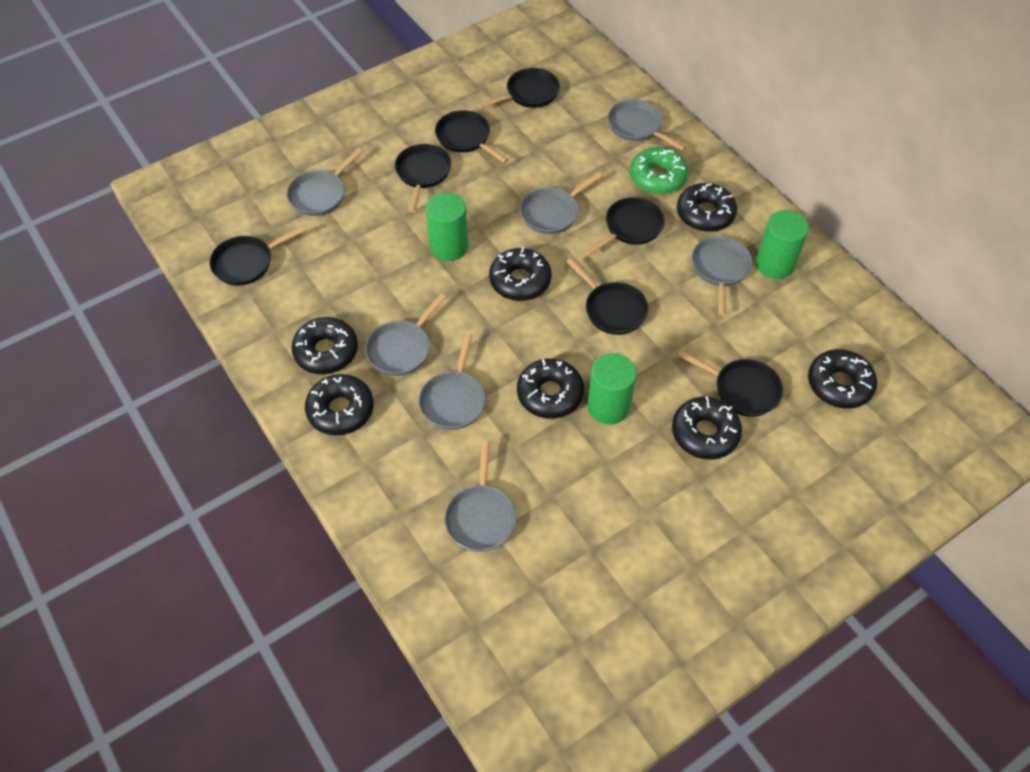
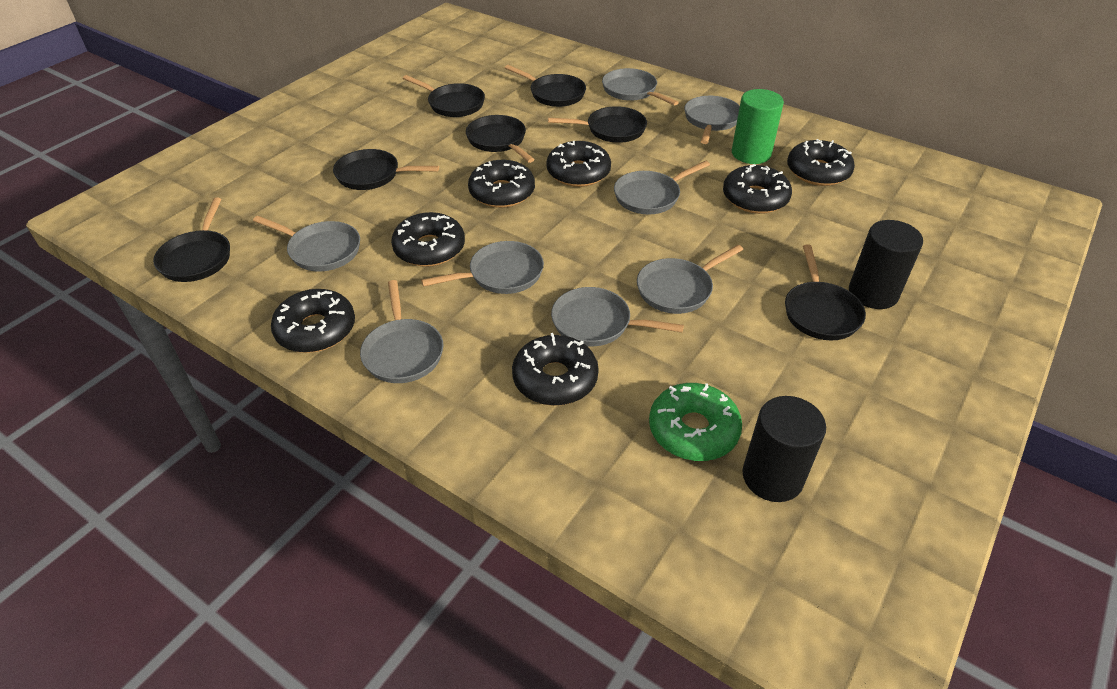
black cylinder: none = 0 -> [742,396,826,502] [849,220,923,309] = 2
green cylinder: [426,193,468,261] [587,353,637,424] [756,210,809,279] = 3 -> [732,89,784,164] = 1
grey pan: [287,148,363,216] [365,293,446,376] [419,333,485,430] [445,441,516,552] [520,172,602,234] [607,100,686,151] [691,236,753,316] = 7 -> [253,216,360,271] [360,280,443,383] [421,241,544,294] [551,287,684,346] [602,68,679,105] [614,161,710,214] [637,245,743,314] [684,96,740,144] = 8

